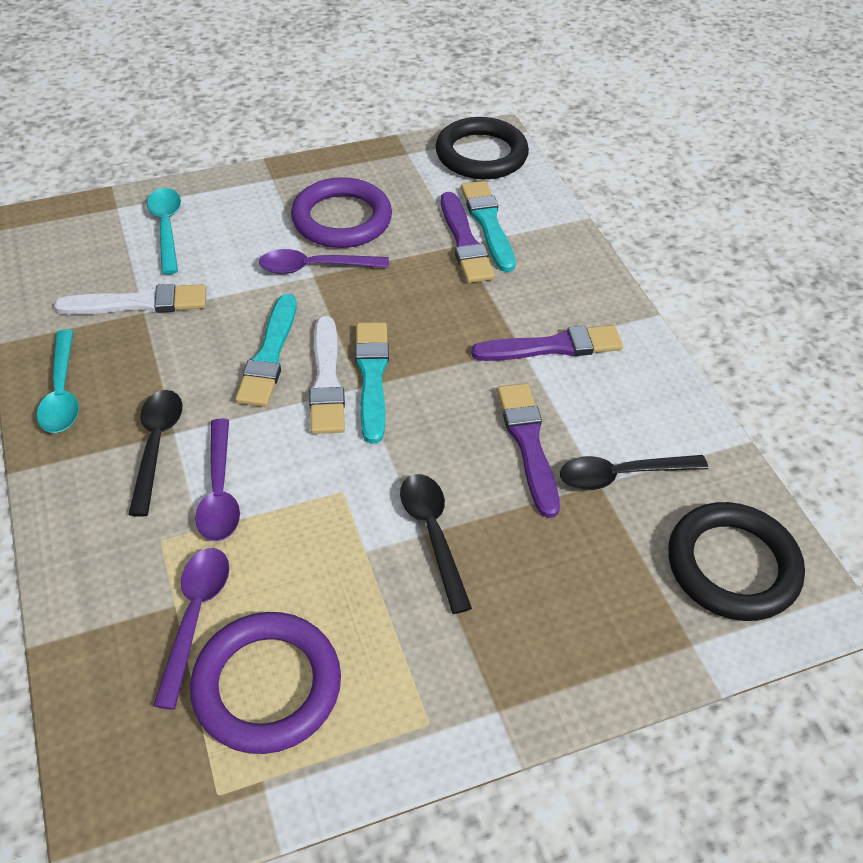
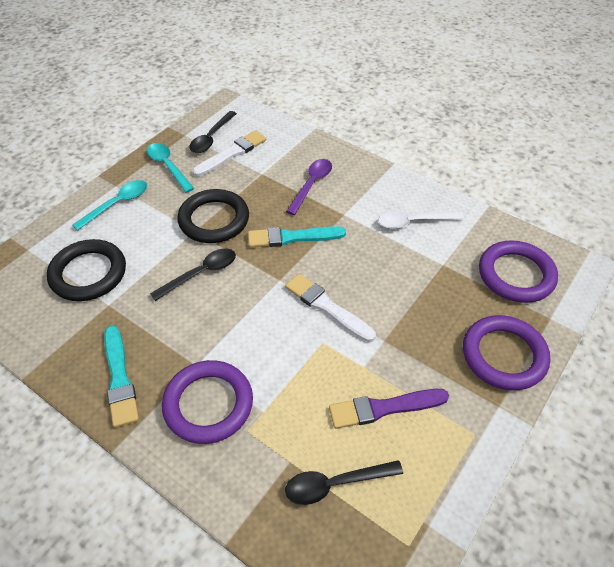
purple brush: [441,192,495,283] [471,325,623,361] [497,383,560,518] = 3 -> [329,389,449,429] = 1
purple ring: [190,612,341,754] [291,177,392,248] = 2 -> [162,360,253,444] [463,315,550,390] [479,240,558,303] = 3
purple spoon: [153,548,229,710] [195,418,240,541] [259,249,389,274] = 3 -> [286,159,332,215] = 1
turquoise brush: [235,294,297,407] [355,322,389,444] [461,181,515,272] = 3 -> [104,326,139,428] [248,226,346,248] = 2
white spoon: none = 0 -> [378,211,464,229] = 1

